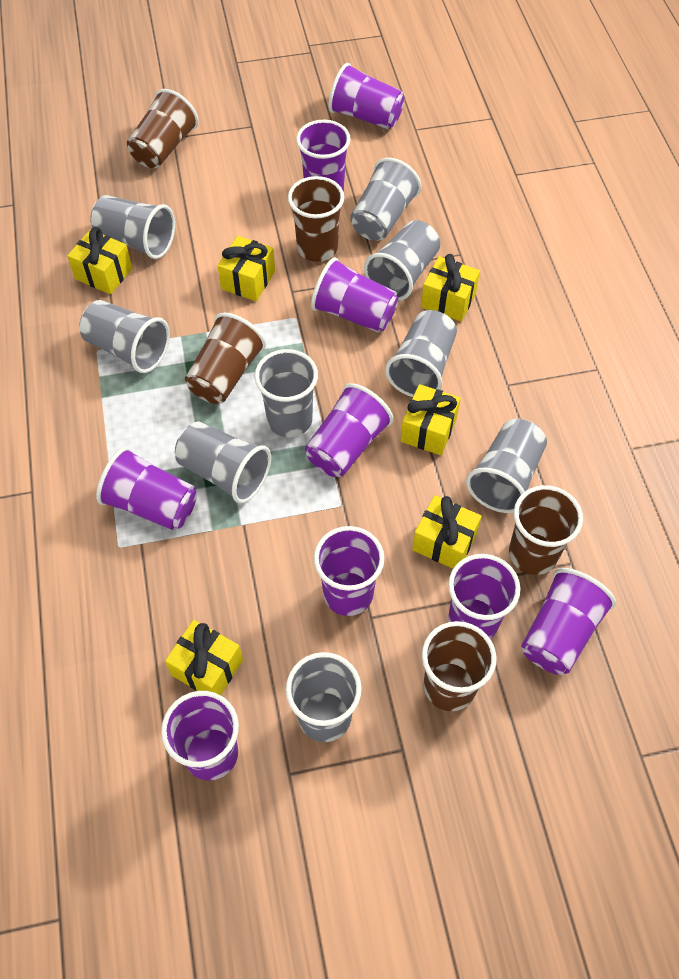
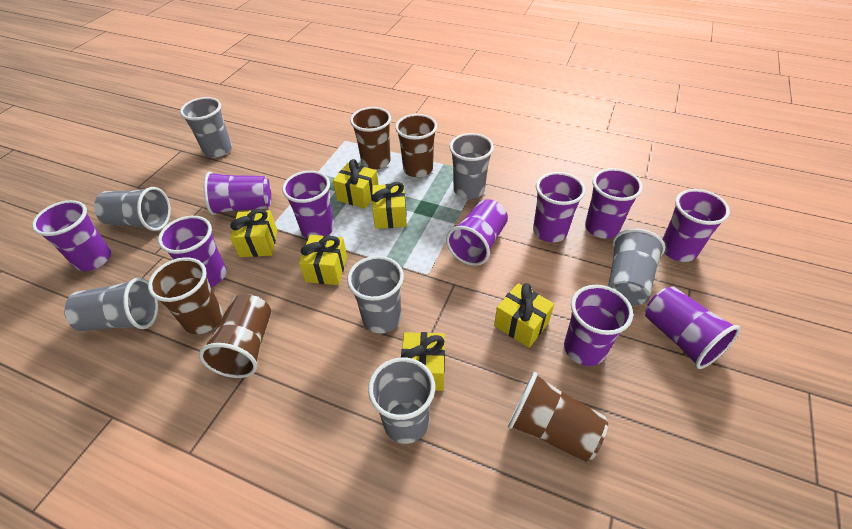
grey cup: [80,300,170,373] [90,195,175,259] [175,422,271,504] [254,349,318,437] [286,652,362,742] [350,158,421,241] [364,220,440,301] [385,310,457,397] [466,419,547,513] = 9 -> [64,277,158,331] [94,187,171,231] [180,97,232,158] [347,256,404,334] [368,357,435,444] [449,133,494,199] [608,229,665,306] = 7
purple cup: [96,447,197,531] [161,691,239,780] [296,120,351,192] [305,383,393,477] [311,257,399,333] [314,526,384,616] [328,63,405,129] [448,554,521,639] [521,568,616,675] = 9 -> [32,200,111,271] [158,216,227,287] [204,172,271,215] [282,170,334,238] [446,199,508,266] [533,172,585,242] [564,285,633,366] [585,168,643,239] [645,287,741,369] [662,189,730,262] = 10

